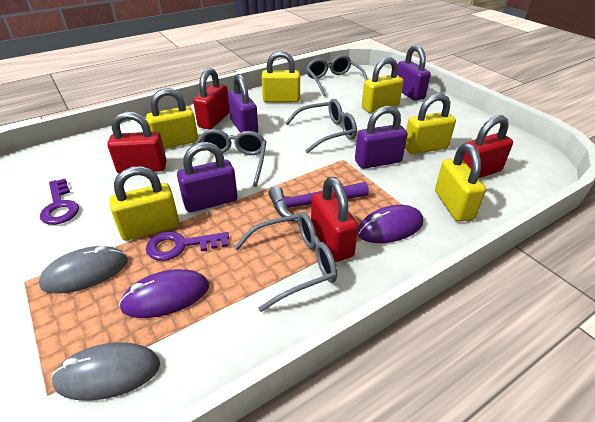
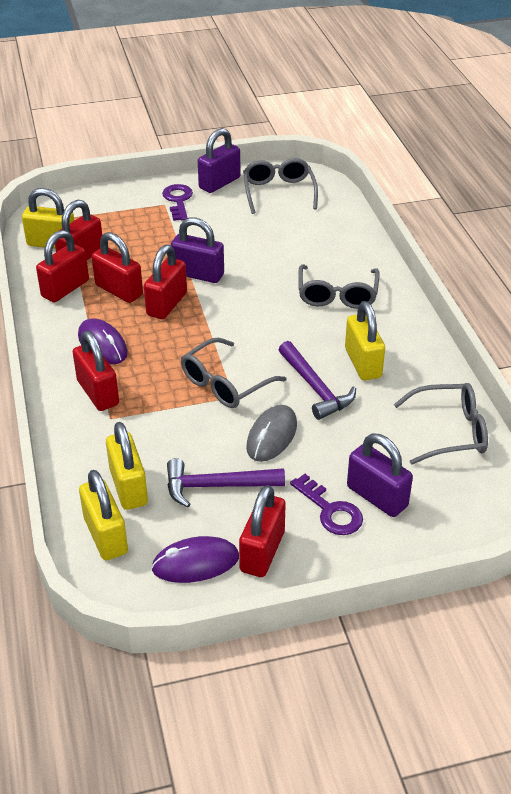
grey mouse: [39,246,128,294] [51,342,160,401] = 2 -> [246,405,297,462] = 1
purple hammer: [268,182,369,222] = 1 -> [167,458,285,507] [278,341,356,420] = 2
purple padlock: [177,142,237,212] [228,74,258,133] [355,106,408,169] [397,45,431,101] = 4 -> [171,217,224,283] [198,128,241,193] [347,434,413,517] = 3
red padlock: [107,111,167,173] [193,68,230,129] [311,177,358,262] [463,115,513,178] = 4 -> [36,230,89,303] [55,200,102,260] [73,331,119,411] [92,232,143,303] [144,245,187,319] [239,485,286,577] = 6
yellow padlock: [109,166,179,241] [146,88,198,149] [262,51,300,102] [362,57,404,113] [405,93,456,154] [435,143,486,222] = 6 -> [22,188,74,249] [79,470,128,560] [106,422,148,510] [345,301,385,380] = 4

